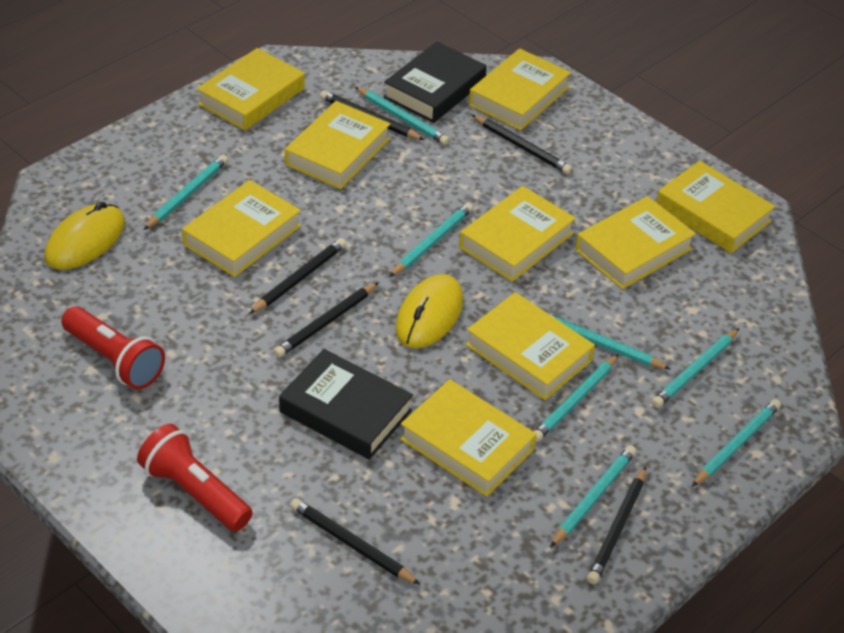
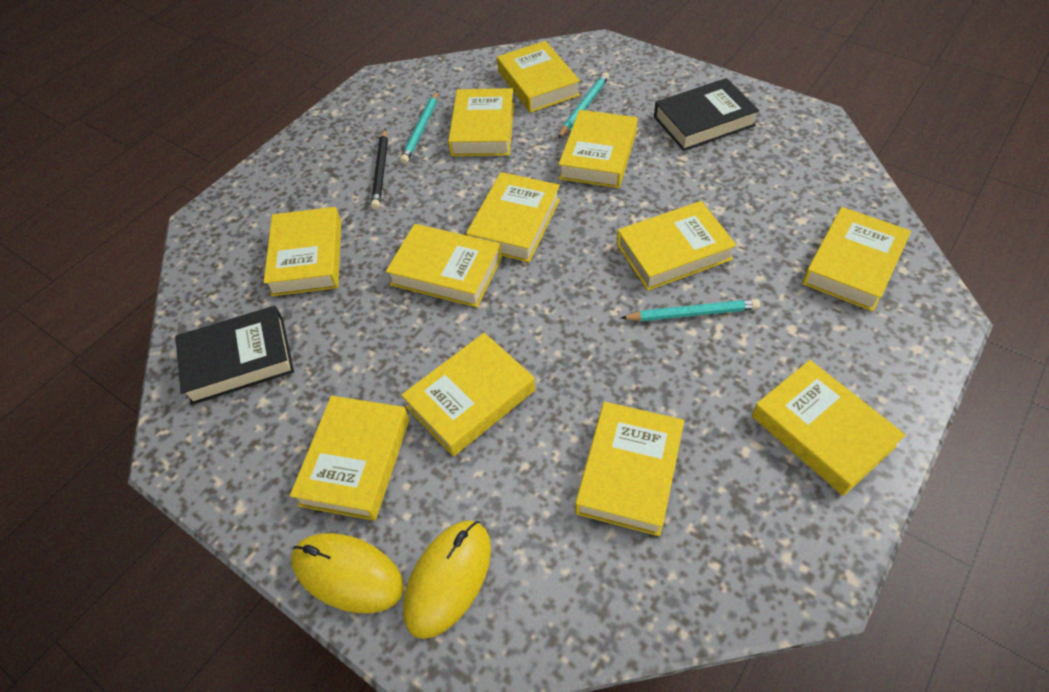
black pencil: [249,238,346,314] [274,282,379,358] [290,498,420,585] [320,90,424,140] [472,115,572,174] [587,466,646,584] = 6 -> [371,129,388,209] = 1
red flashlight: [61,306,165,390] [137,424,253,532] = 2 -> none = 0
turquoise pencil: [143,155,228,230] [355,87,450,145] [389,203,473,277] [534,354,619,442] [549,314,671,370] [550,445,636,548] [652,328,739,408] [692,399,781,487] = 8 -> [400,91,438,164] [558,72,609,138] [621,299,760,321] = 3
yellow book: [182,180,301,277] [197,48,305,131] [285,101,391,189] [400,379,536,496] [459,186,576,282] [466,292,595,400] [469,48,571,130] [575,196,696,289] [656,161,775,253] = 9 -> [264,207,341,296] [290,396,409,521] [386,224,502,307] [401,333,535,456] [448,88,514,156] [466,172,560,262] [497,41,580,113] [559,110,638,188] [575,402,684,536] [617,201,737,291] [752,360,906,496] [803,207,911,311] = 12

